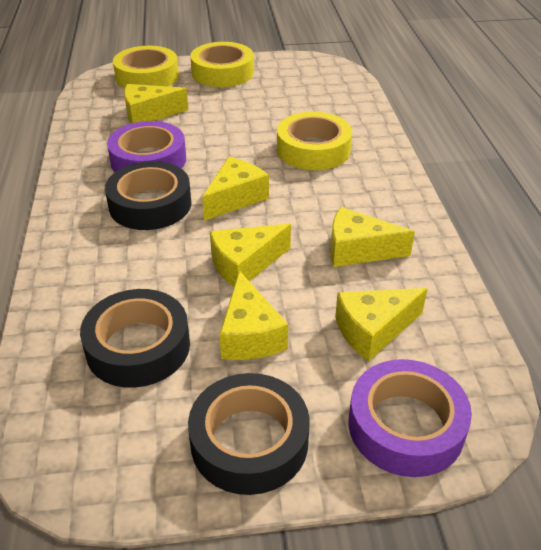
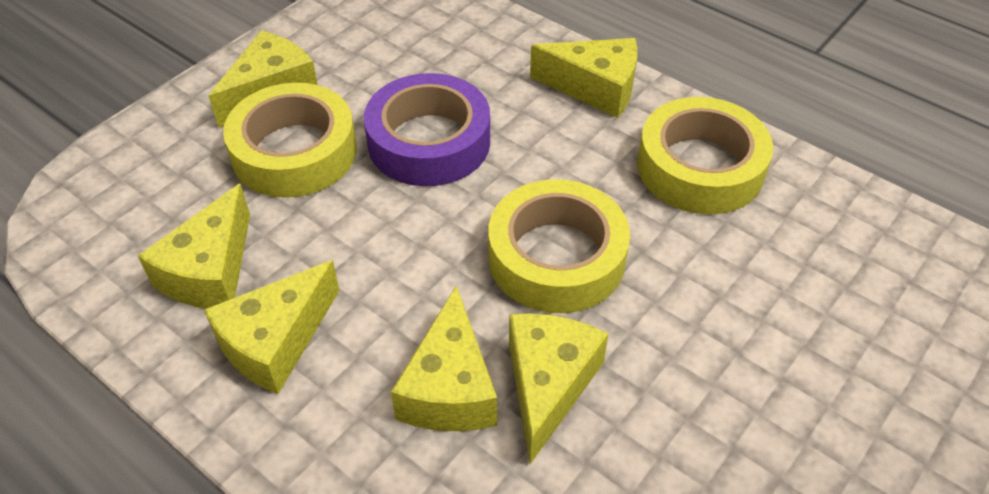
black tape: [80,289,190,388] [105,161,192,230] [188,373,310,495] = 3 -> none = 0
purple tape: [107,121,186,172] [348,359,472,477] = 2 -> [364,73,490,186] = 1

